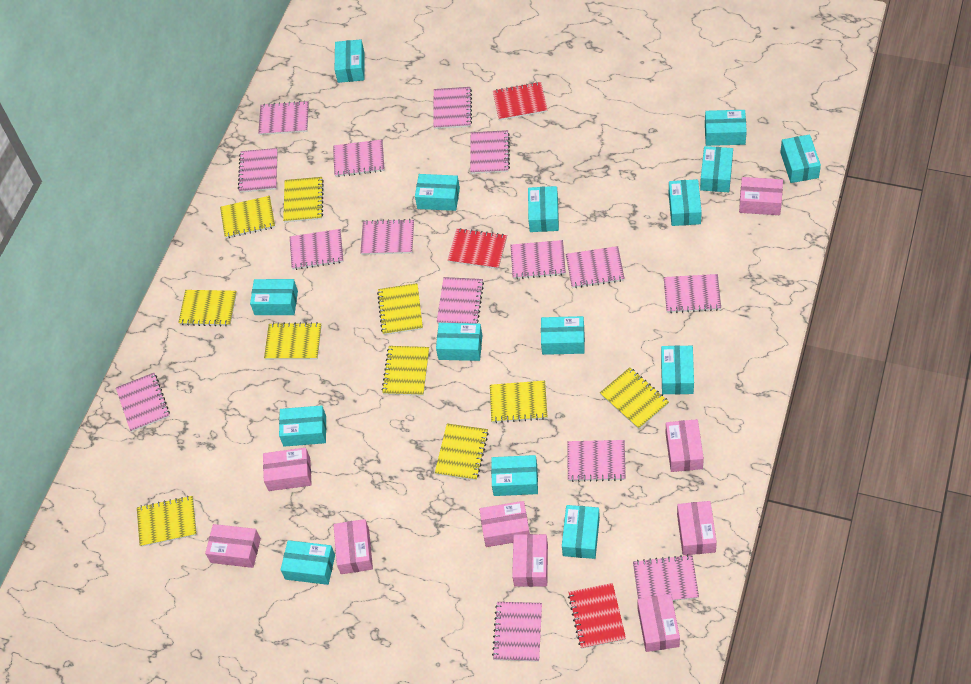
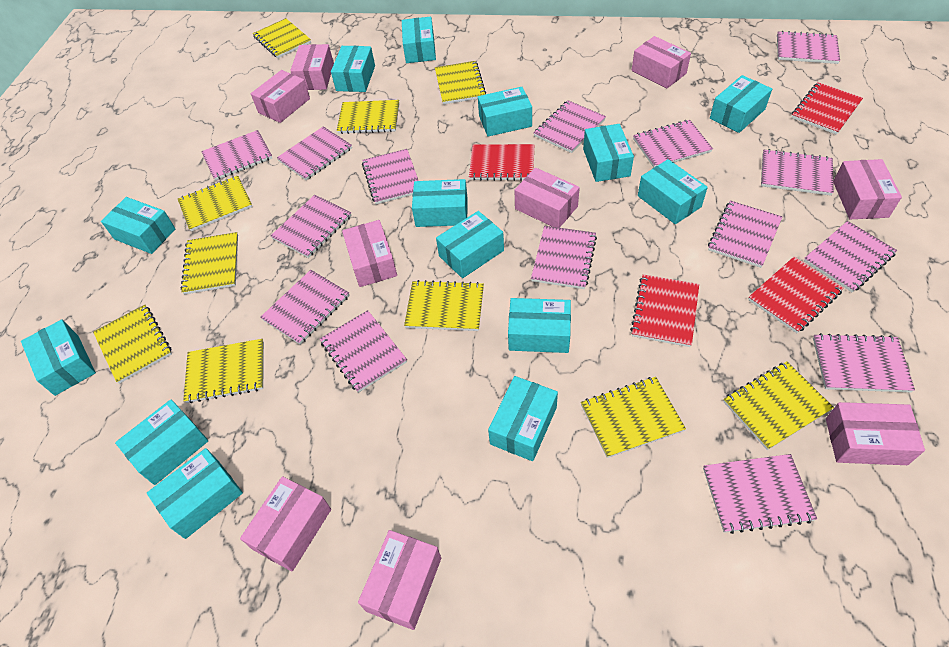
red notebook: [448,228,507,269] [493,82,548,121] [568,583,626,649] = 3 -> [469,144,534,181] [630,274,699,347] [748,257,844,333] [792,82,863,135] = 4
turquoise box: [250,279,298,315] [279,406,326,447] [281,540,335,585] [335,39,365,83] [415,174,460,211] [436,323,482,361] [491,455,538,496] [528,186,559,232] [541,316,585,355] [562,505,600,559] [661,345,694,394] [669,179,702,226] [700,146,733,192] [705,110,747,146] [780,134,821,183] = 15 -> [21,320,96,396] [101,197,175,254] [115,399,208,485] [147,448,243,539] [331,46,375,92] [402,17,436,63] [412,179,468,227] [436,211,504,278] [478,87,532,136] [488,376,558,461] [508,298,571,353] [583,124,634,182] [638,159,708,224] [710,75,772,133] = 14

